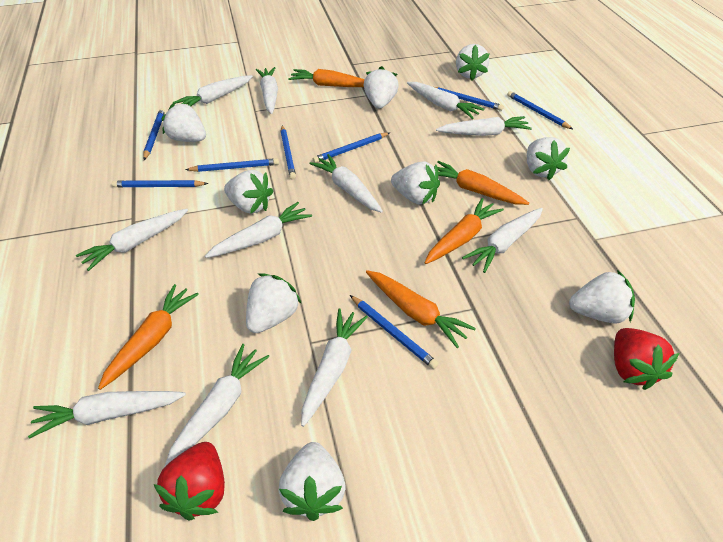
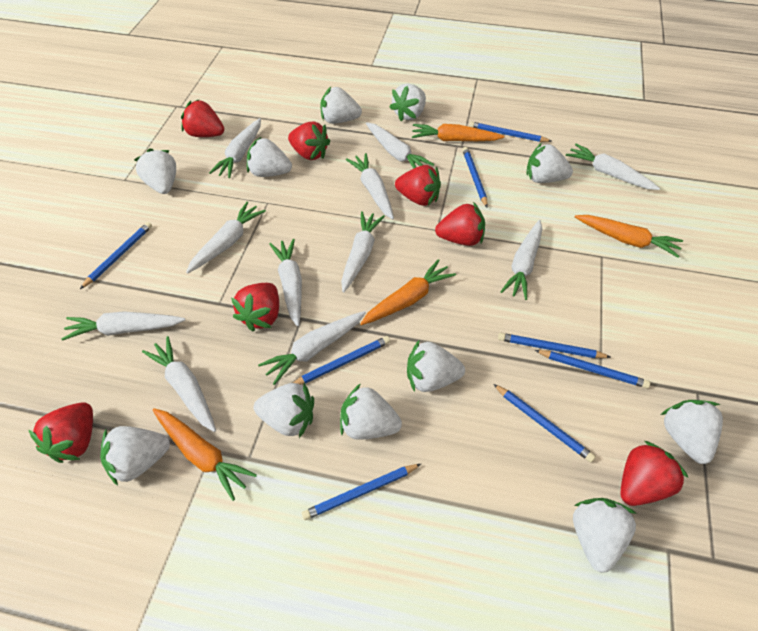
orange carrot: [98,284,199,390] [288,69,365,87] [366,270,476,348] [425,198,504,264] [433,161,529,205] = 5 -> [152,408,257,501] [360,259,456,325] [412,124,504,141] [575,215,683,258] = 4
red strawberry: [154,442,225,521] [614,328,679,390] = 2 -> [29,402,93,463] [181,99,224,137] [231,283,279,332] [288,122,330,160] [395,165,441,206] [435,202,485,246] [620,441,688,506] = 7
white strawberry: [162,103,206,142] [224,170,273,214] [246,273,302,333] [279,442,345,521] [364,66,399,109] [391,161,440,205] [456,44,490,80] [527,137,570,180] [569,270,635,324] = 9 -> [100,426,170,486] [134,148,176,194] [247,137,292,177] [254,383,314,438] [320,87,362,124] [340,383,402,440] [389,84,426,121] [407,340,465,392] [526,143,573,183] [573,498,637,573] [661,400,723,464] = 11

